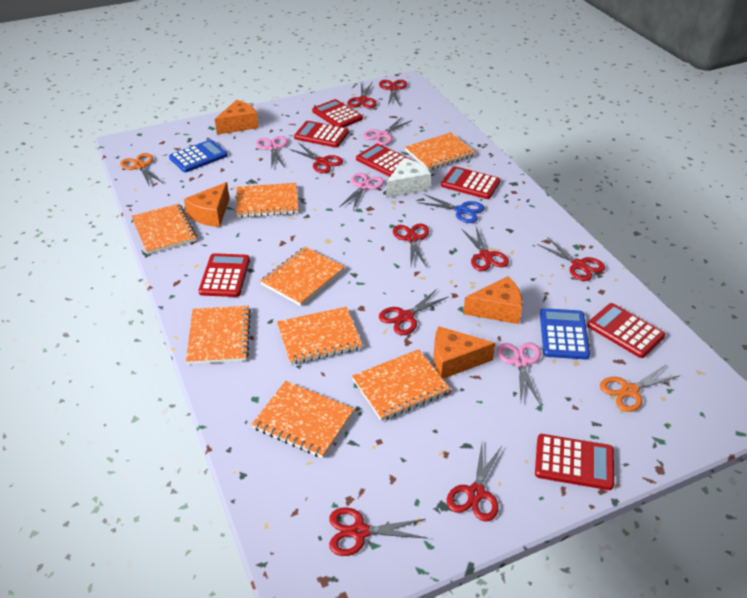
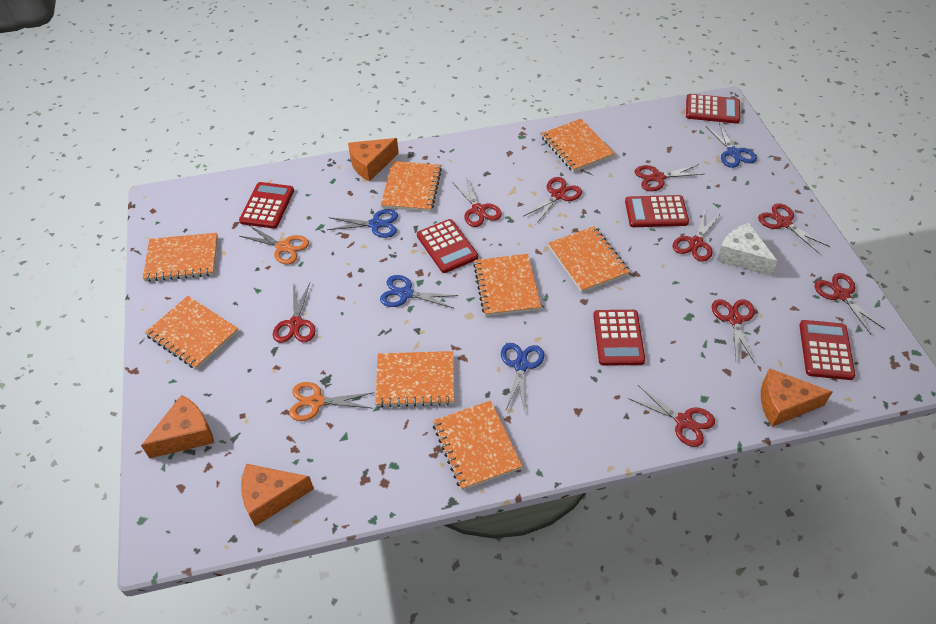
blue calculator: [169,140,228,172] [540,308,590,360] = 2 -> none = 0
blue scissors: [418,194,484,223] = 1 -> [327,209,398,238] [380,275,458,308] [501,343,544,412] [706,123,757,168] = 4
pink scissors: [256,136,288,170] [339,173,384,210] [363,117,412,146] [497,342,541,404] = 4 -> none = 0
red calculator: [198,253,250,297] [294,121,349,147] [312,99,363,127] [356,144,412,177] [441,166,500,199] [535,434,614,490] [587,303,665,358] = 7 -> [239,182,294,229] [417,219,478,273] [593,310,645,366] [625,195,689,227] [686,94,740,124] [799,320,855,380] = 6

